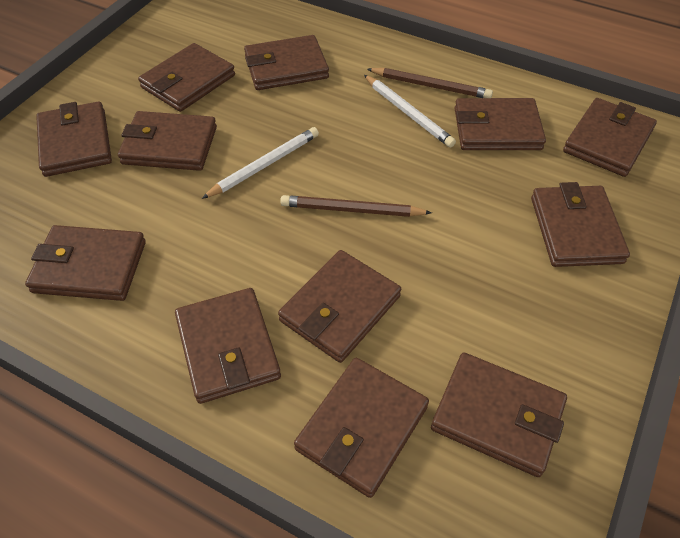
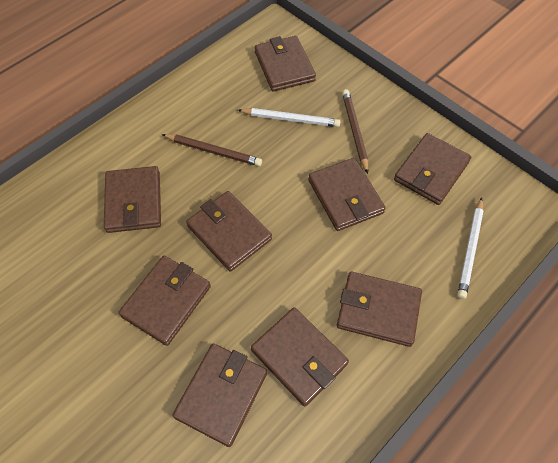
brown wallet: [25,225,146,301] [36,102,112,177] [118,111,217,171] [138,43,235,112] [175,288,281,404] [244,35,329,90] [278,250,401,363] [294,358,429,498] [431,353,567,477] [455,98,546,150] [531,182,630,267] [563,98,657,177] = 12 -> [104,166,161,233] [118,256,211,346] [172,344,267,447] [186,191,272,272] [251,307,349,406] [255,36,316,92] [308,158,386,231] [337,272,422,347] [394,133,471,205] = 9

